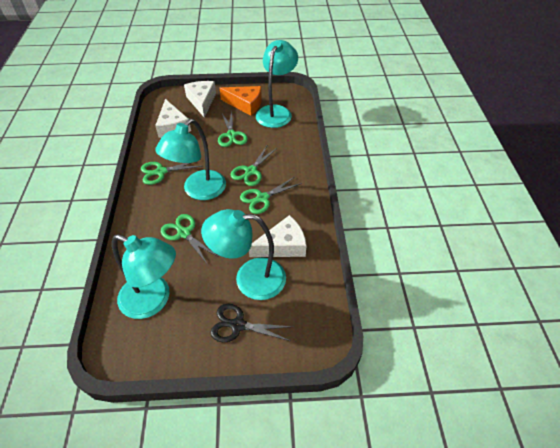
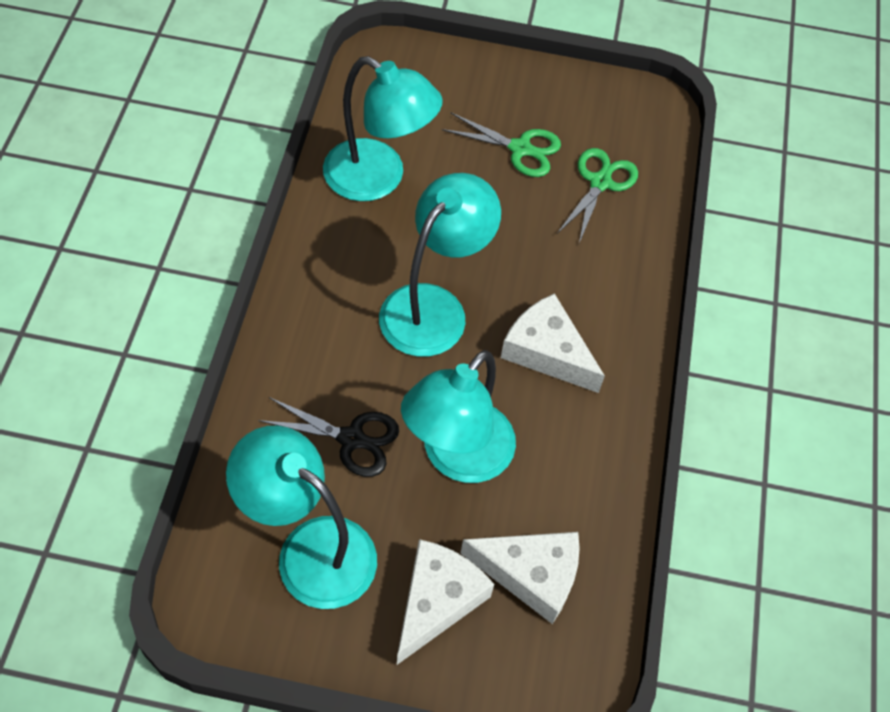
green scissors: [141,159,202,185] [161,214,219,265] [218,111,248,147] [230,146,277,186] [240,177,302,214] = 5 -> [442,113,561,177] [557,148,638,243] = 2
orange cheese: [220,86,262,116] = 1 -> none = 0

